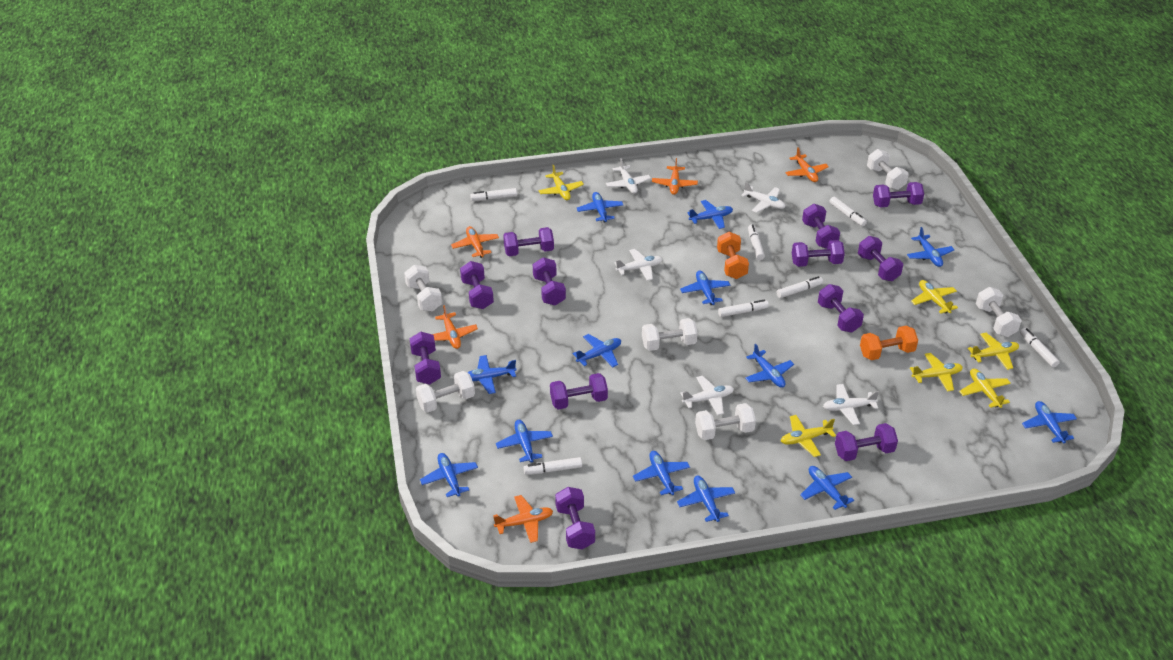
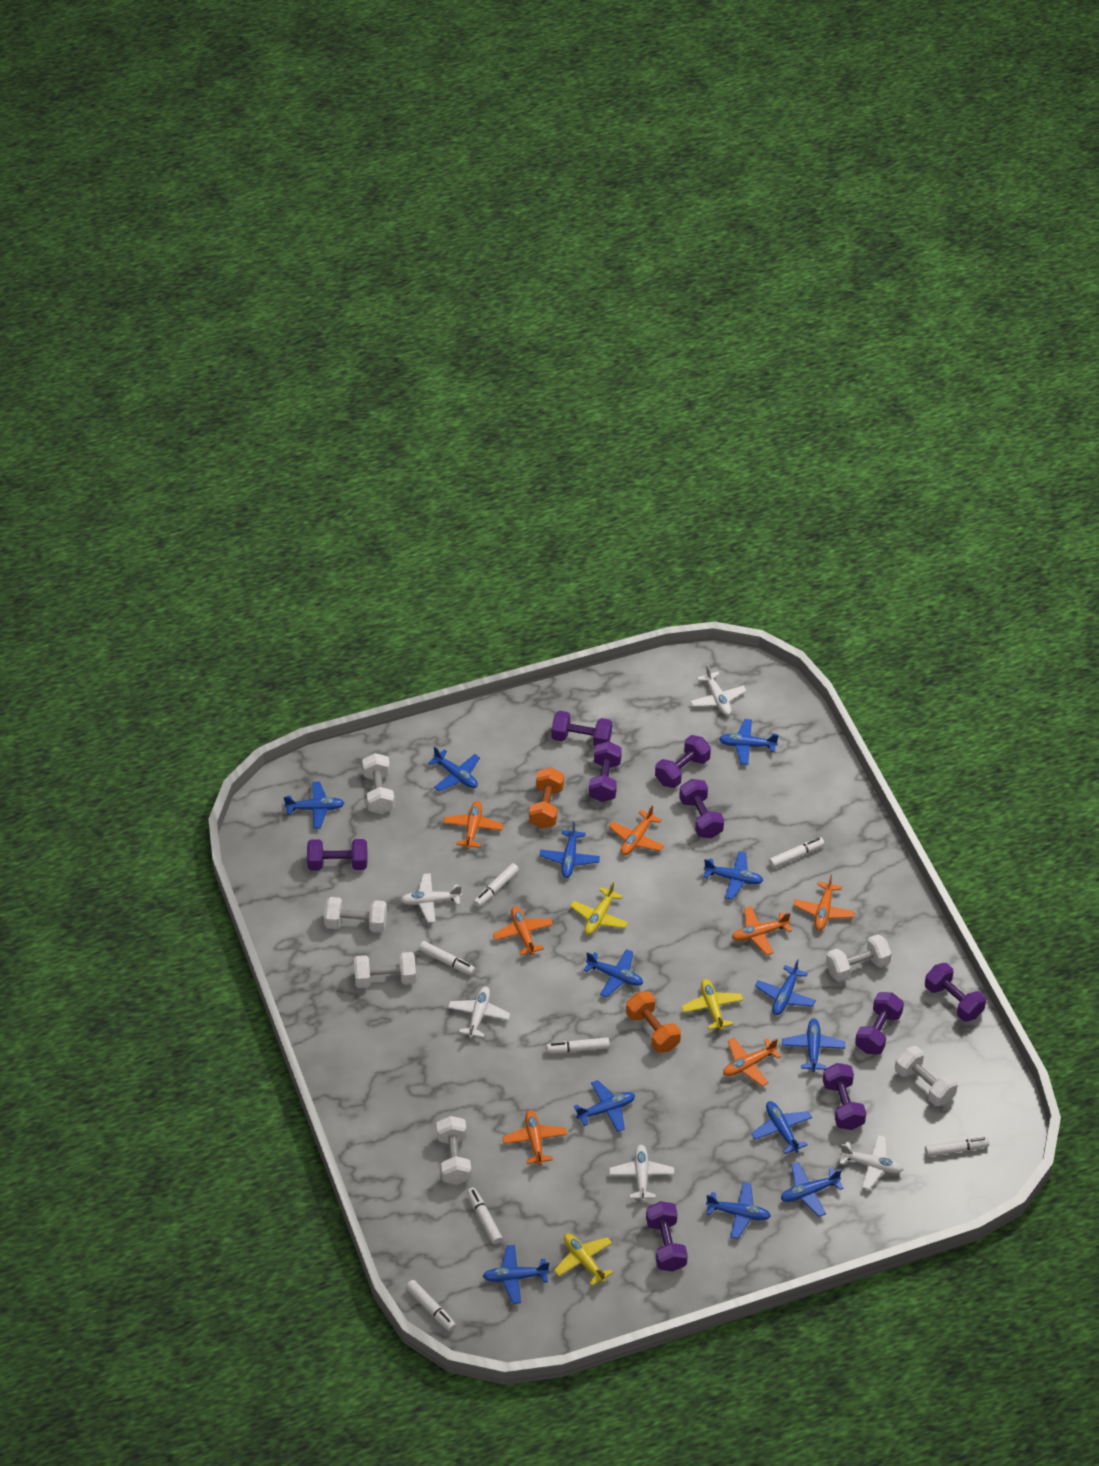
orange plane: [432,305,478,349] [451,226,499,258] [493,495,553,543] [652,158,698,195] [785,147,829,182] = 5 -> [443,801,503,849] [493,906,553,955] [502,1110,567,1165] [609,805,664,855] [723,1038,782,1087] [732,906,792,955] [793,874,855,931] = 7
purple dumbbell: [409,332,441,384] [460,261,494,309] [503,227,554,256] [533,257,566,305] [550,373,608,409] [555,487,595,550] [792,240,845,267] [802,204,840,249] [818,284,864,332] [835,423,898,461] [858,236,903,281] [873,182,924,208] = 12 -> [307,839,367,871] [552,711,612,746] [589,741,622,802] [646,1201,688,1272] [655,735,711,788] [679,779,724,838] [823,1063,866,1130] [855,992,904,1054] [925,963,986,1022] = 9
yellow plane: [539,165,584,200] [781,415,836,457] [910,353,963,392] [911,280,958,314] [959,368,1011,408] [968,333,1019,370] = 6 -> [554,1233,613,1286] [570,882,628,935] [681,979,743,1030] = 3

